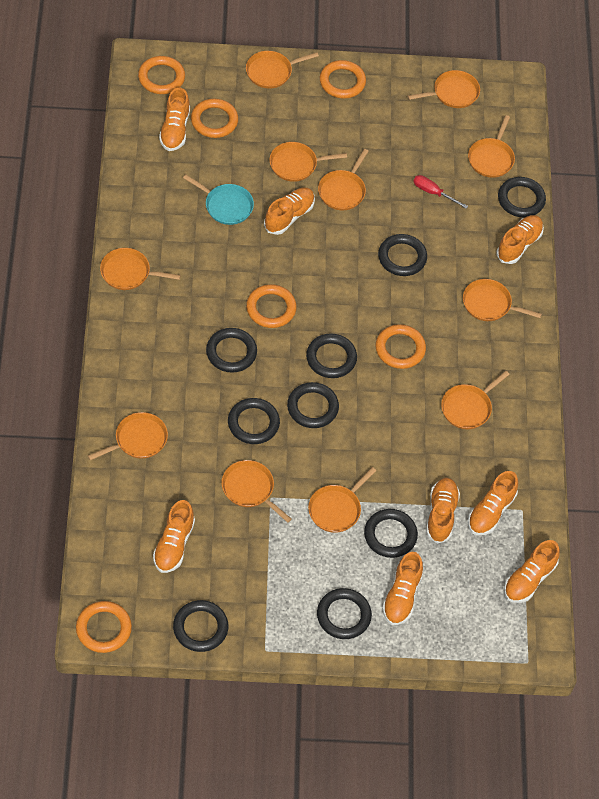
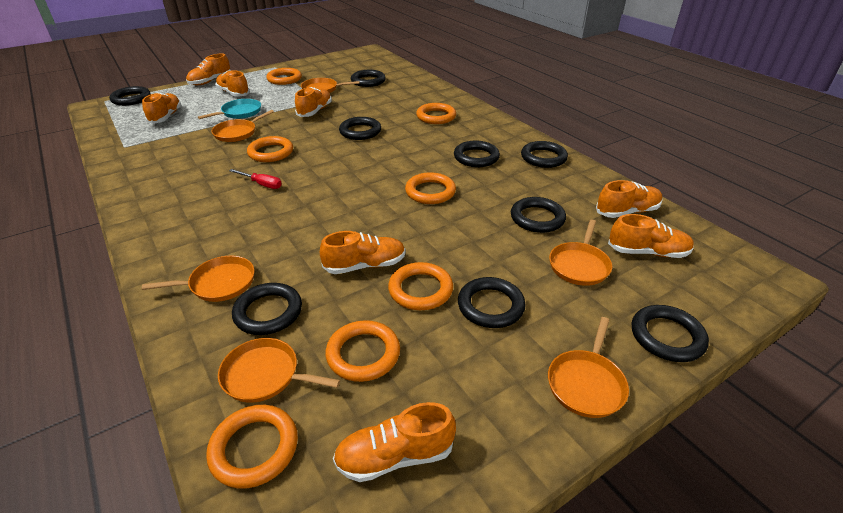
orange pan: [88,412,168,460] [100,248,181,290] [222,460,292,523] [246,51,319,89] [269,142,347,182] [308,467,377,533] [318,149,369,210] [408,70,480,108] [441,371,510,429] [463,279,542,321] [468,115,515,178] = 11 -> [142,256,254,302] [211,110,274,142] [218,338,340,403] [301,78,360,93] [548,317,629,418] [549,220,612,286] = 6
orange ring: [76,601,132,653] [138,56,185,94] [191,99,238,138] [246,284,297,328] [320,60,366,99] [375,324,426,369] = 6 -> [206,405,298,489] [247,136,293,162] [266,68,302,85] [326,320,400,382] [388,262,453,310] [405,172,456,204] [416,103,456,124] = 7

